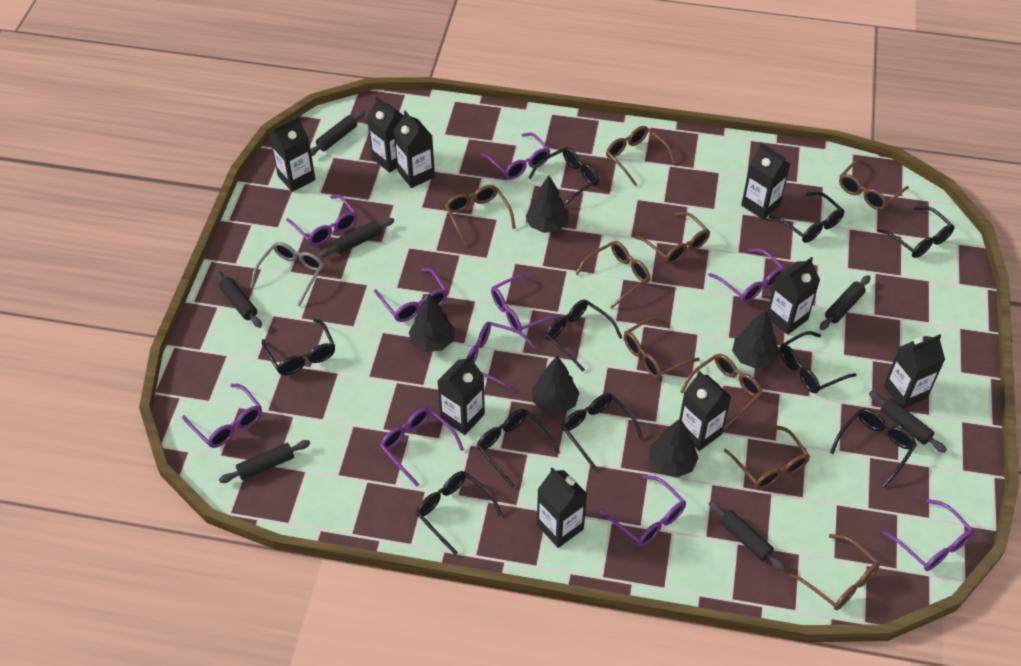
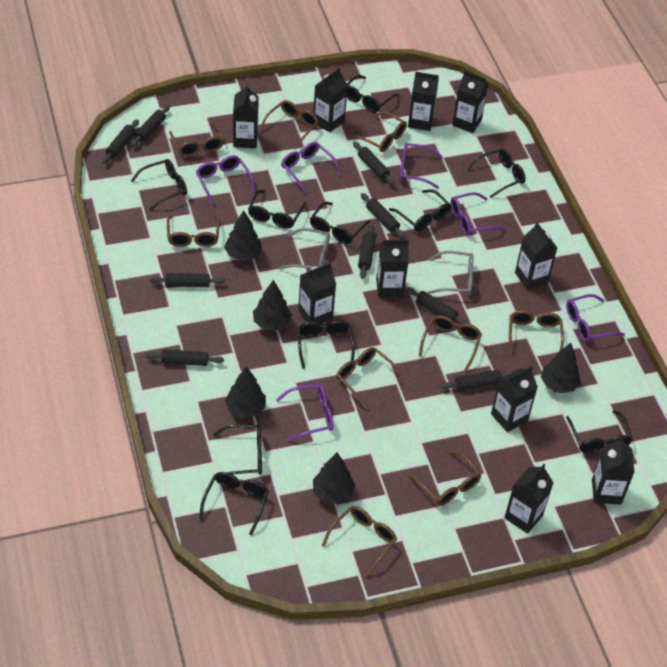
black carton: [269,116,316,192] [367,96,404,173] [394,111,435,188] [438,355,485,435] [537,467,587,548] [679,371,732,451] [741,143,790,220] [767,257,820,335] [884,334,945,408] = 9 -> [233,84,259,148] [298,263,336,324] [313,68,348,132] [376,240,409,297] [408,72,439,131] [452,71,488,133] [491,366,538,432] [504,464,554,534] [515,222,557,290] [592,436,634,505] = 10
black rolling pin: [214,270,262,328] [219,440,310,483] [310,111,365,156] [319,218,394,257] [709,501,785,571] [820,275,871,330] [869,391,947,453] = 7 -> [102,119,139,164] [131,105,170,147] [146,349,224,366] [150,273,225,287] [353,142,395,185] [358,224,376,279] [361,193,406,238] [406,287,469,324] [441,370,514,391] = 9
grey glasses: [250,242,324,307] = 1 -> [279,228,330,269] [427,251,473,295] = 2
purple glasses: [182,384,262,448] [286,195,357,246] [374,268,448,322] [380,407,464,486] [467,322,536,391] [481,133,550,180] [491,275,563,332] [599,475,686,547] [708,248,786,303] [882,499,974,571] = 10 -> [196,155,255,205] [276,384,333,442] [281,142,341,193] [399,143,443,189] [451,192,505,235] [566,294,625,342] = 6

